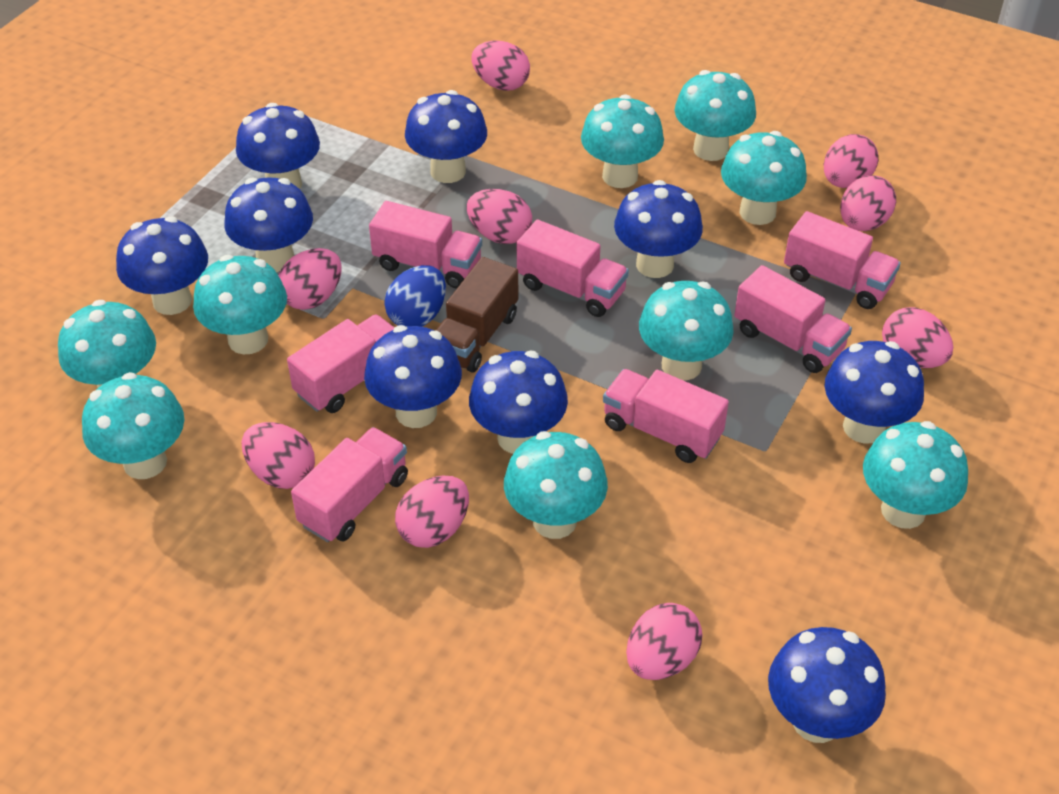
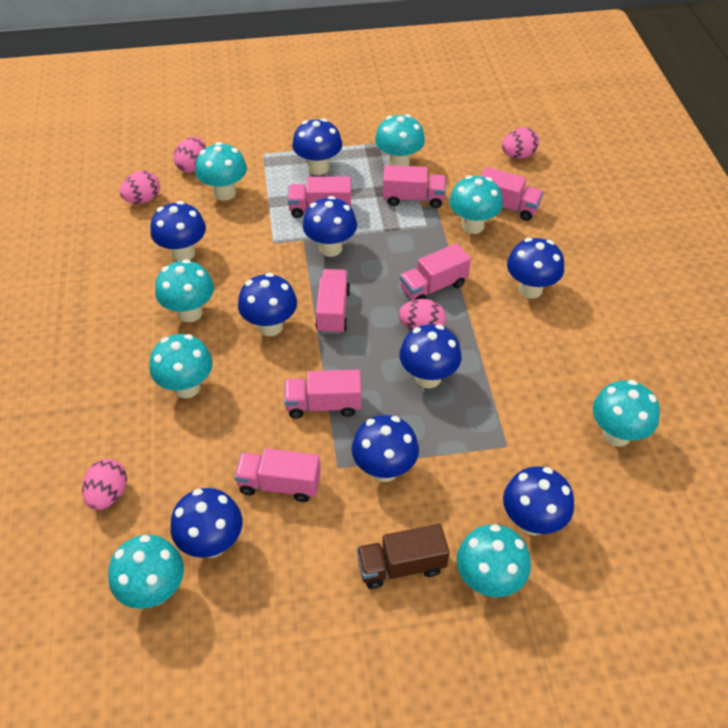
blue egg: [384,265,446,327] = 1 -> none = 0
pink egg: [242,422,315,489] [278,248,342,310] [395,475,469,548] [467,189,532,244] [472,41,530,91] [626,603,702,680] [823,134,878,188] [840,175,896,231] [882,307,953,368] = 9 -> [82,459,127,510] [120,171,160,204] [173,137,206,173] [399,299,446,331] [502,128,539,158] = 5
turquoise mushroom: [58,300,156,388] [82,372,184,479] [193,255,287,354] [504,431,608,539] [581,94,664,188] [639,281,734,381] [674,70,756,161] [721,131,807,225] [863,421,968,529] = 9 -> [108,535,184,609] [149,334,213,398] [155,259,214,322] [195,142,247,201] [375,114,425,166] [449,175,503,234] [457,524,531,597] [593,380,660,447] = 8

